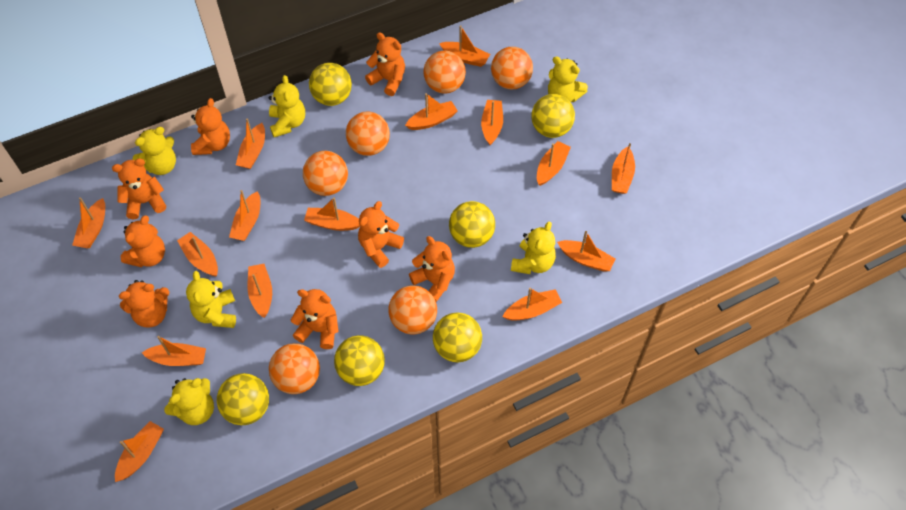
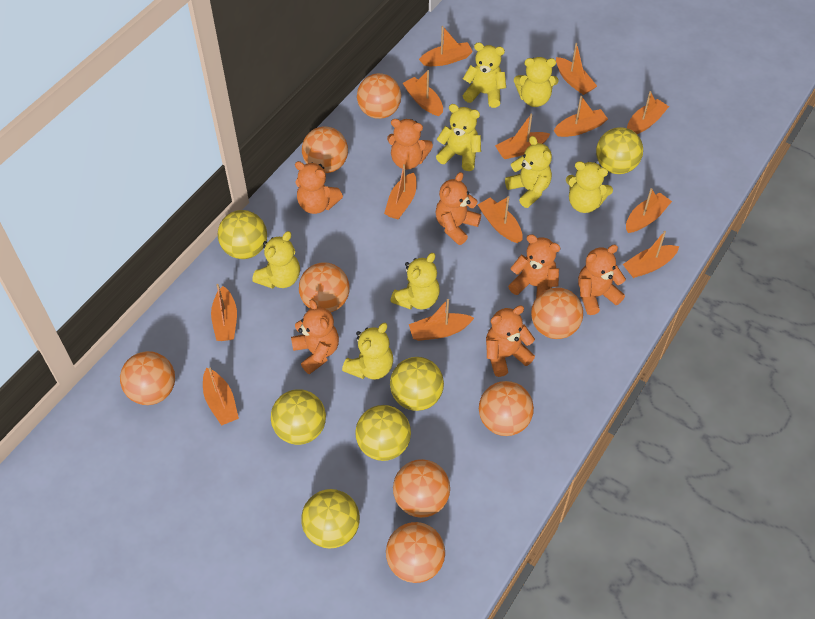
orange ball: [269,343,320,394] [303,151,348,196] [346,111,390,156] [388,286,437,334] [423,51,466,94] [491,47,533,89] = 6 -> [120,351,175,405] [299,262,350,313] [302,127,348,173] [357,73,401,119] [386,522,445,583] [393,459,450,518] [479,381,534,436] [531,287,583,339] = 8
orange boat: [72,197,105,248] [115,421,164,482] [142,336,206,366] [177,232,218,277] [229,190,260,241] [236,118,265,169] [247,264,272,318] [304,198,360,231] [405,93,458,130] [439,25,490,67] [481,100,503,145] [503,288,562,321] [537,141,571,186] [557,231,615,272] [612,143,635,194] = 15 -> [203,367,239,426] [211,284,237,341] [384,164,416,220] [403,70,443,116] [409,299,474,341] [419,26,473,66] [478,196,523,243] [495,114,550,159] [554,96,608,137] [556,43,597,95] [623,231,679,278] [626,188,672,233] [627,91,669,134] = 13
orange teddy bear: [112,158,166,219] [119,280,170,328] [121,215,165,267] [191,98,230,155] [291,289,339,349] [358,201,404,268] [365,32,405,96] [409,236,455,302] = 8 -> [291,299,339,374] [295,161,343,214] [387,119,433,170] [435,172,481,245] [486,305,535,377] [508,234,560,298] [578,245,626,315] = 7
yellow teddy bear: [133,127,176,175] [164,378,214,425] [186,271,236,328] [269,75,305,137] [511,222,556,274] [548,56,588,102] = 6 -> [252,231,300,289] [342,323,393,380] [390,253,440,310] [436,104,481,171] [463,42,506,108] [505,136,552,208] [514,57,558,107] [566,161,613,213] = 8

